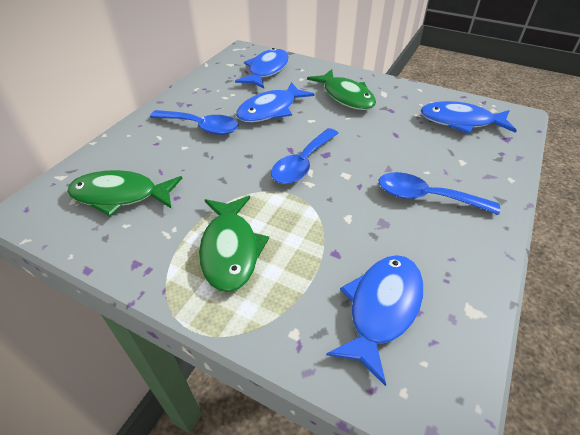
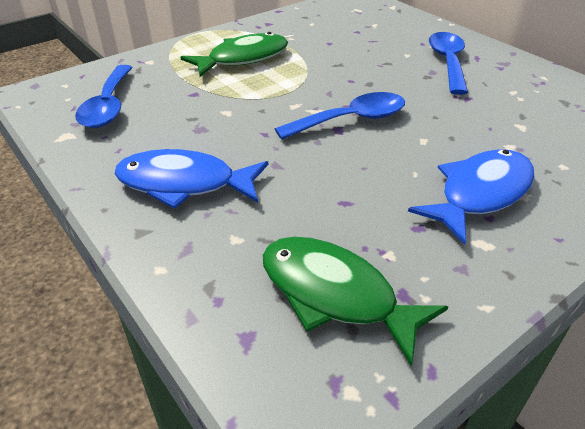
blue fish: [235,48,289,89] [236,82,315,122] [326,255,424,386] [421,101,517,134] = 4 -> [115,149,268,209] [408,149,534,245] = 2
green fish: [67,170,182,216] [199,196,269,292] [307,69,376,110] = 3 -> [181,32,288,77] [262,237,448,367] = 2

